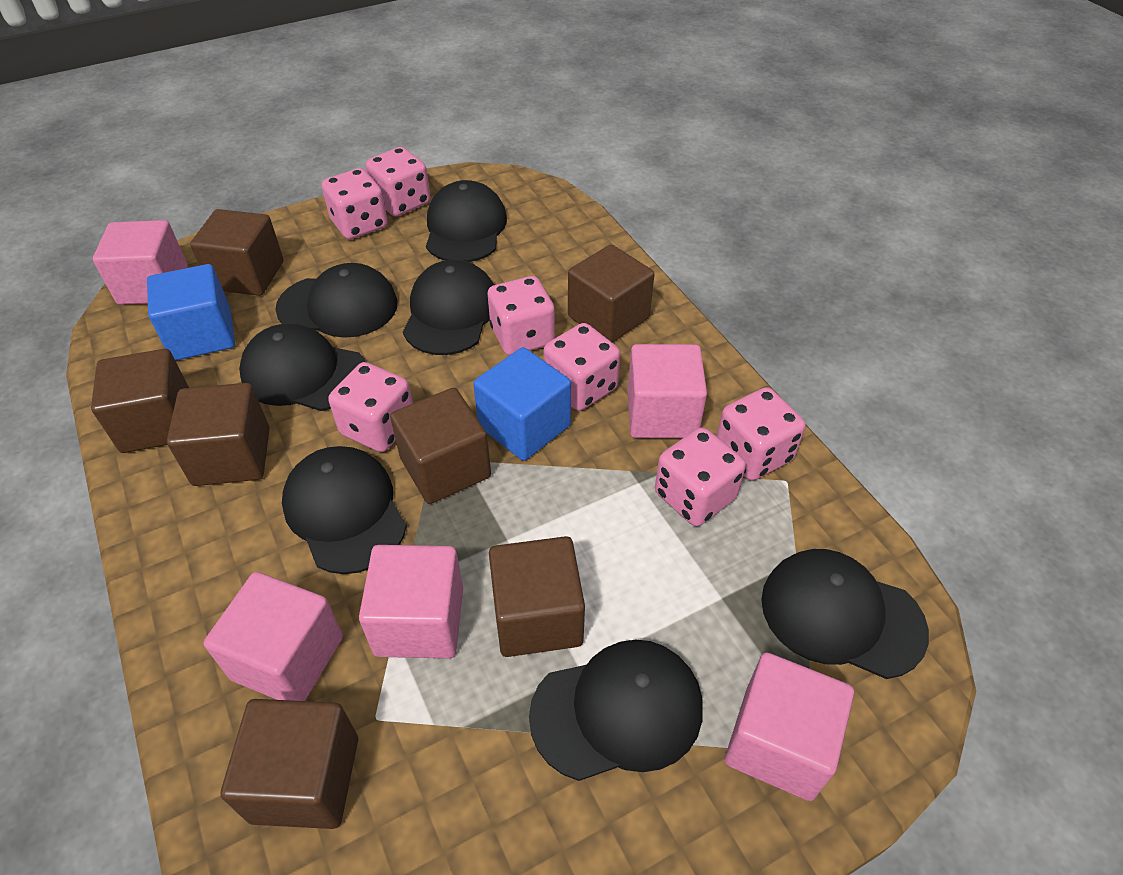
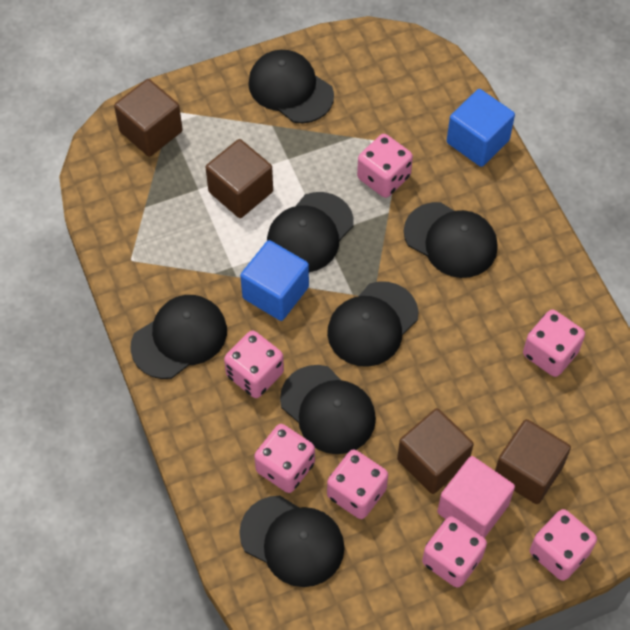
brown cube: [91,349,189,453] [167,383,270,486] [190,209,284,296] [221,699,358,829] [390,388,491,504] [489,536,585,657] [568,245,655,343] = 7 -> [114,79,183,157] [206,139,273,218] [397,408,474,494] [495,419,571,504] = 4
pink cube: [93,220,188,305] [204,572,343,701] [359,545,463,658] [627,344,707,438] [725,653,854,801] = 5 -> [437,456,515,538] = 1

